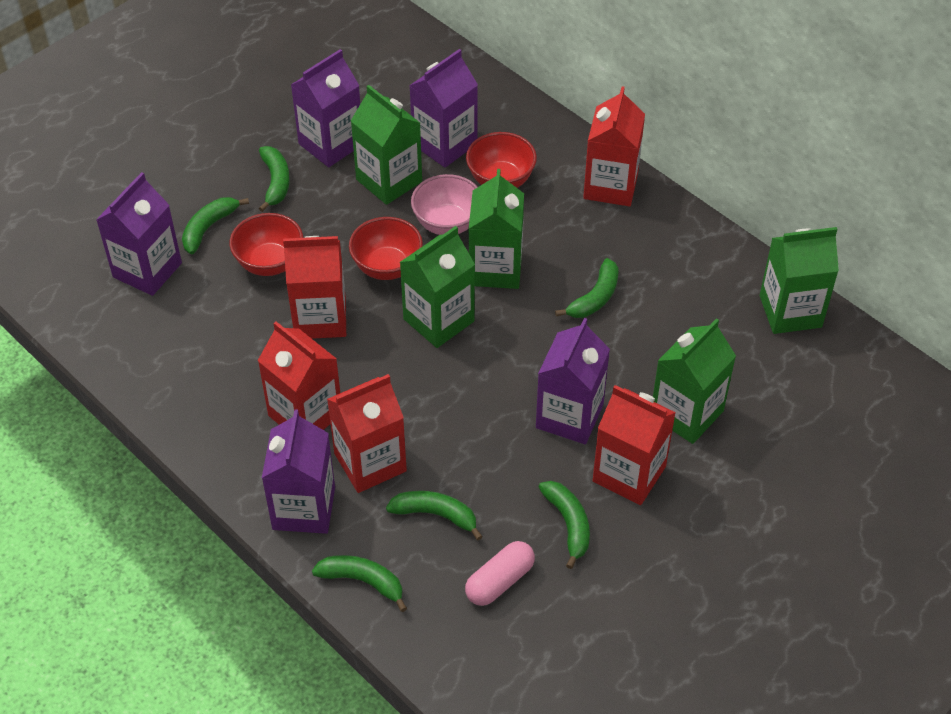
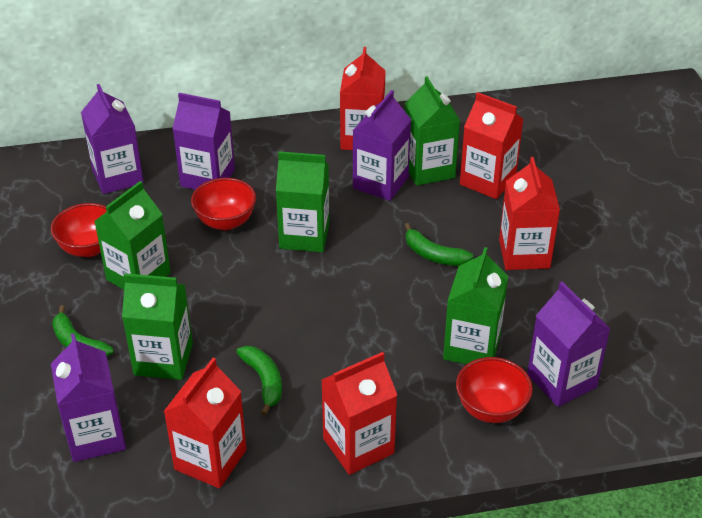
green banana: [182,197,249,254] [259,146,290,212] [312,555,407,612] [386,491,483,540] [538,481,590,569] [555,258,619,318] = 6 -> [52,305,114,356] [236,346,282,416] [404,223,474,266] = 3
pink bowl: [411,174,477,235] = 1 -> none = 0
pink capsule: [465,541,535,606] = 1 -> none = 0

